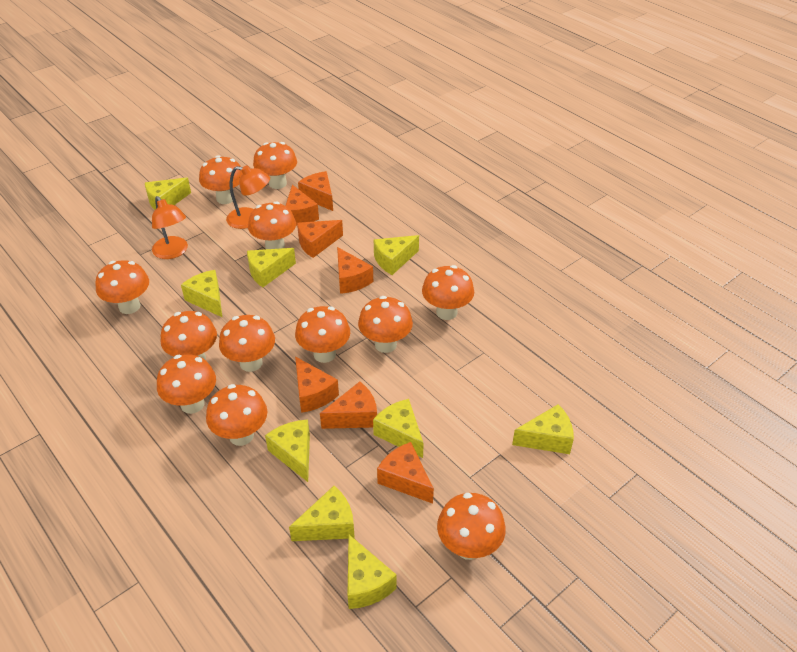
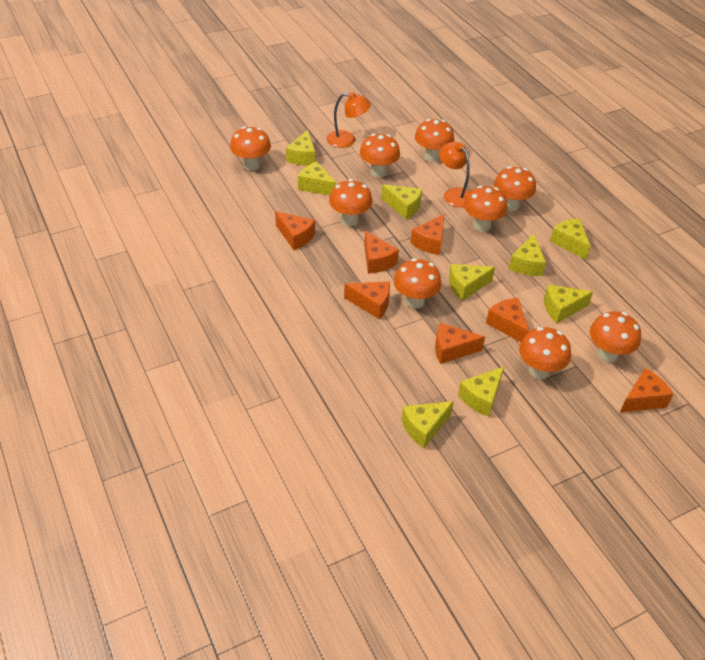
orange mushroom: [95,260,149,314] [157,354,216,414] [161,311,217,360] [199,155,243,204] [206,384,267,446] [219,315,275,372] [248,201,296,249] [253,142,297,189] [295,306,350,363] [358,296,413,353] [422,265,474,320] [437,493,506,560] = 12 -> [230,126,271,171] [329,179,373,226] [360,134,400,178] [394,258,441,309] [415,119,454,162] [464,186,507,232] [494,166,536,212] [519,327,571,379] [590,311,641,363] = 9

